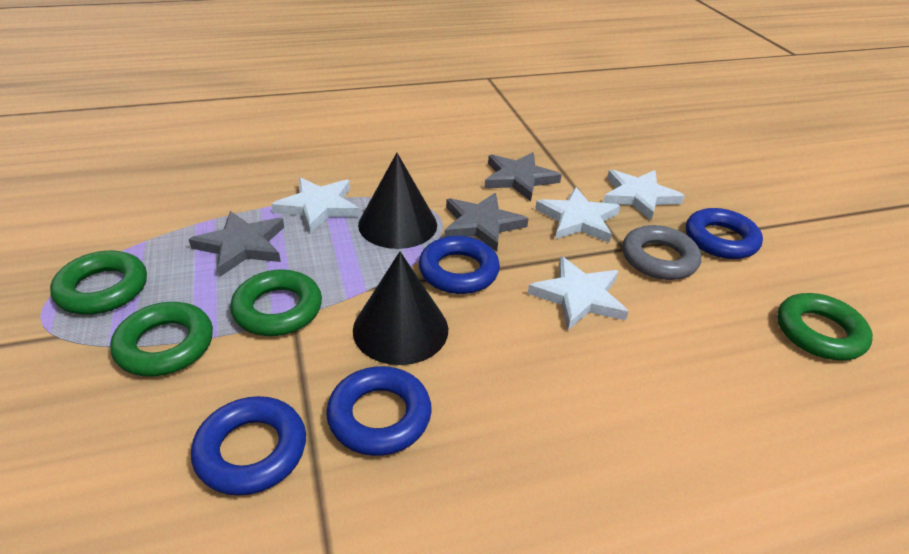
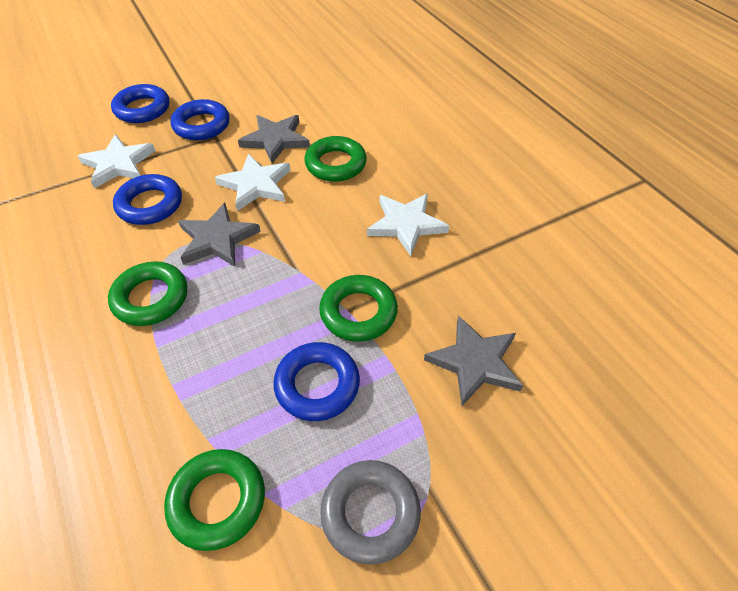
black cone: [353,252,448,365] [358,153,437,249] = 2 -> none = 0
white star: [271,177,360,233] [528,256,629,330] [535,187,620,243] [603,170,685,220] = 4 -> [78,134,155,188] [215,154,291,211] [367,193,449,256] = 3

